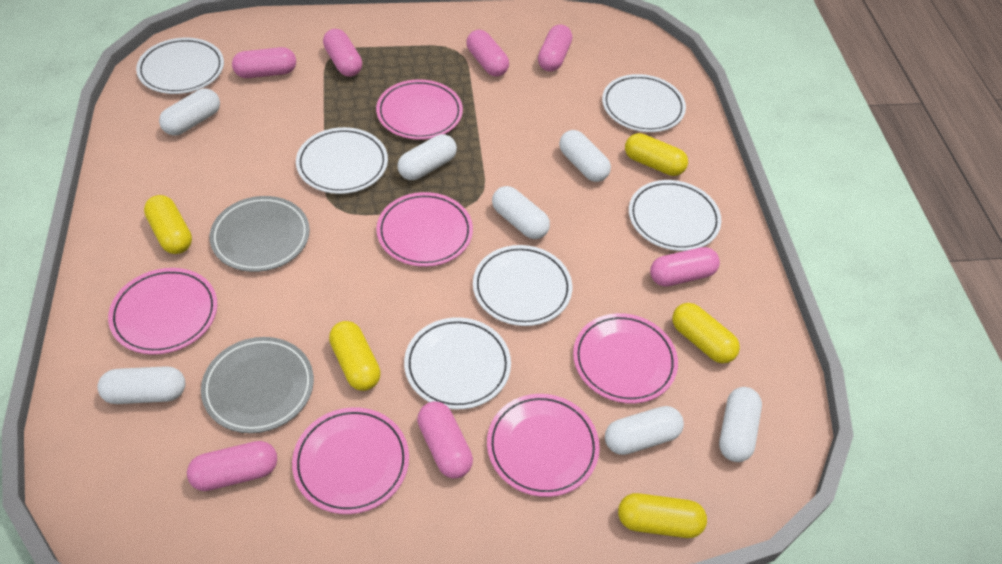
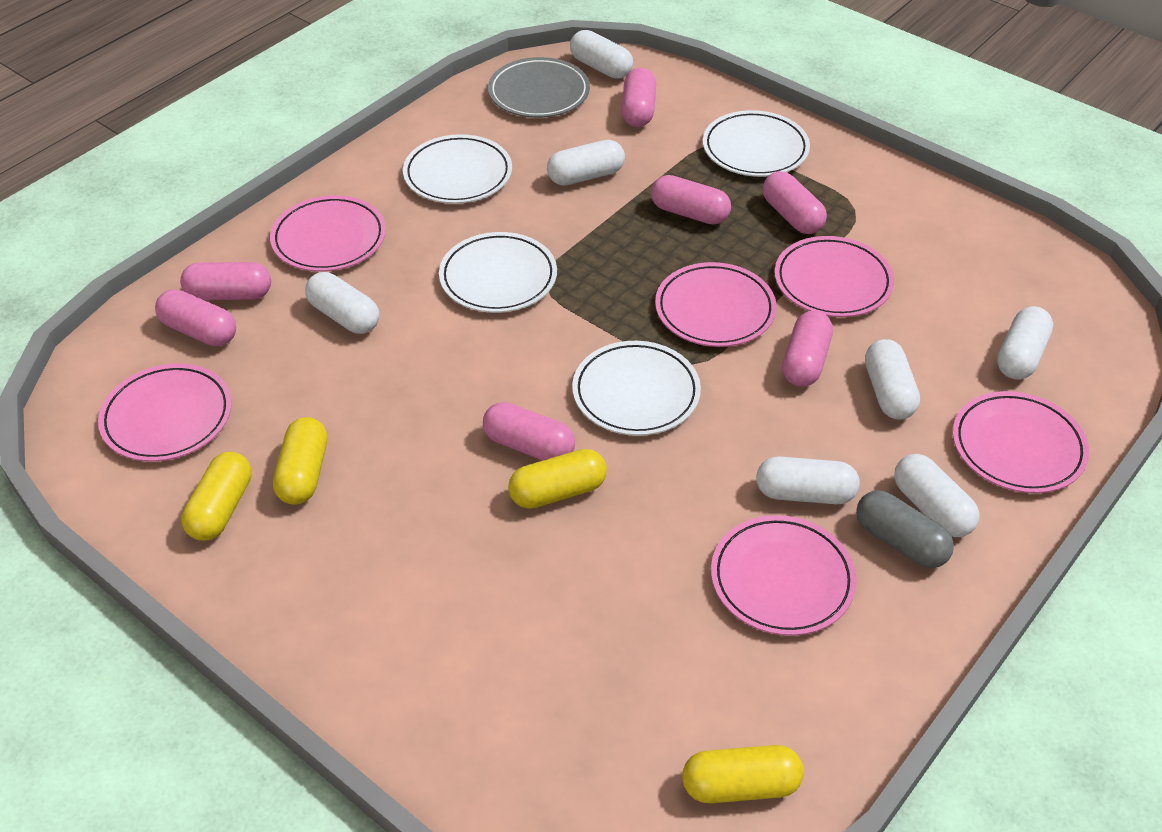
grey capsule: none = 0 -> [856,490,954,568] = 1
grey plate: [201,337,314,433] [210,196,310,272] = 2 -> [488,57,590,118] = 1
white plate: [136,37,224,94] [296,127,388,194] [404,317,511,409] [473,245,572,326] [602,74,686,132] [629,180,721,251] = 6 -> [403,134,512,204] [439,232,557,313] [572,341,701,436] [703,110,810,177] = 4
yellow capsule: [144,195,192,254] [329,321,381,391] [618,493,707,538] [625,133,688,176] [672,303,740,363] = 5 -> [182,452,252,541] [273,417,327,505] [508,449,607,509] [682,745,804,803] = 4

